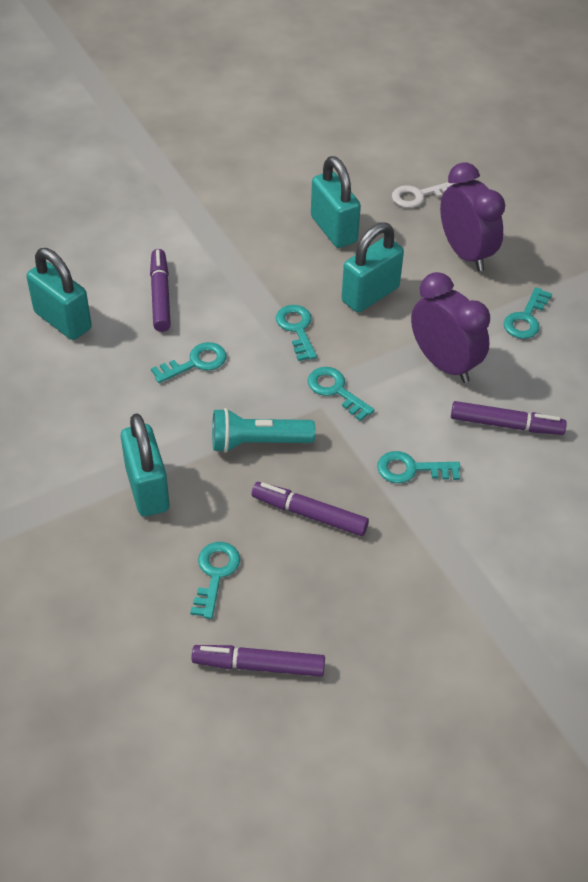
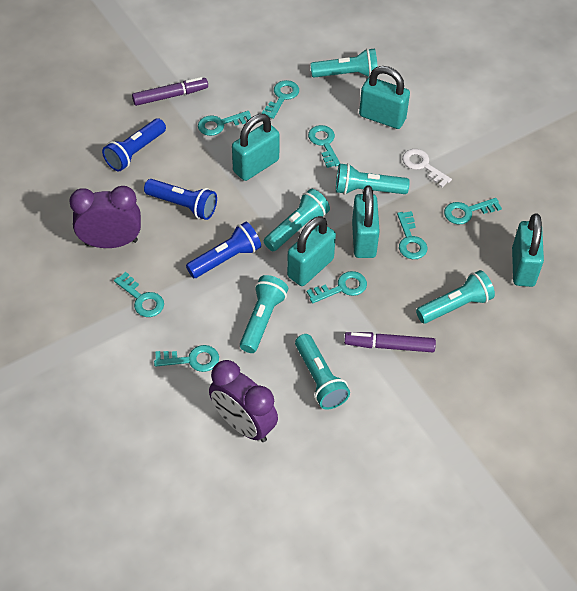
blue flashlight: none = 0 -> [102,118,166,171] [144,179,217,220] [186,222,261,278] = 3
purple marker: [150,249,171,332] [192,645,325,677] [252,482,369,536] [451,401,567,435] = 4 -> [132,77,208,106] [344,332,436,352] = 2
turquoise flashlight: [212,408,315,453] = 1 -> [240,275,288,353] [264,189,330,251] [295,334,350,409] [310,48,378,78] [336,163,410,195] [416,270,495,324] = 6
turquoise key: [151,342,226,383] [190,542,240,619] [276,305,317,361] [307,367,375,421] [377,451,460,483] [504,287,552,339] = 6 -> [114,272,164,317] [154,345,219,372] [198,111,251,136] [262,80,299,119] [307,271,367,303] [308,125,340,168] [397,211,427,259] [444,198,502,224] = 8
turquoise padlock: [26,248,92,340] [121,414,169,516] [311,156,361,248] [341,222,404,312] = 4 -> [232,114,280,181] [287,216,336,286] [352,185,380,258] [359,66,410,129] [512,213,544,287] = 5

